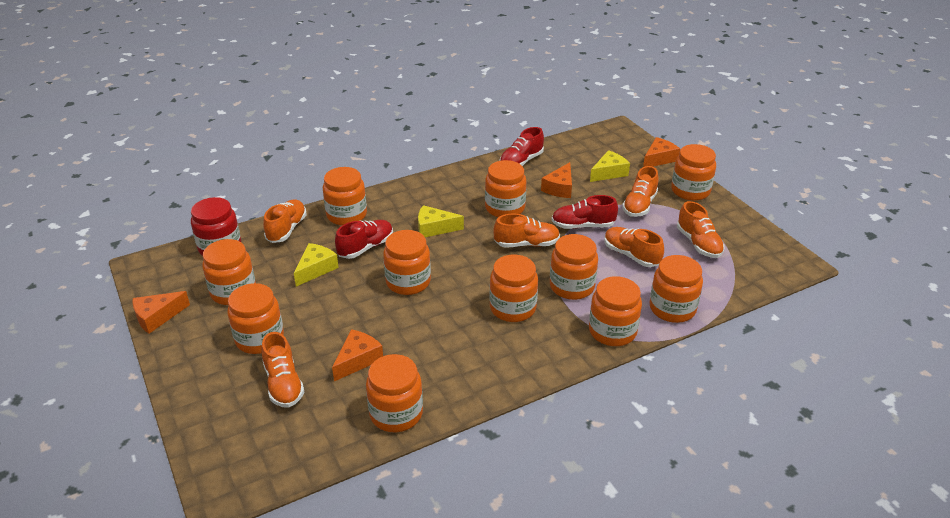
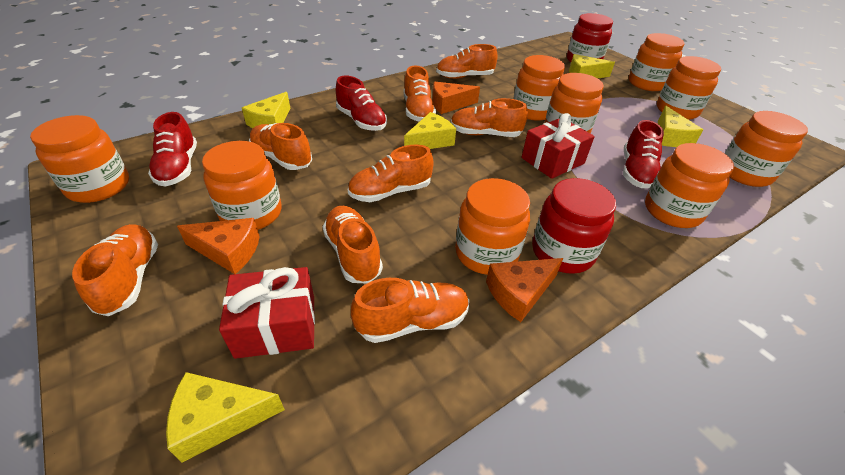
orange cheese: [133,291,190,334] [332,329,383,381] [541,162,572,198] [643,137,680,167] = 4 -> [177,218,260,274] [432,82,480,114] [486,258,563,322] = 3
orange jar: [202,239,256,305] [227,283,284,354] [323,167,367,225] [366,354,423,432] [383,230,431,295] [485,160,526,217] [490,254,538,322] [550,234,598,300] [589,276,642,346] [650,255,703,323] [671,144,716,201] = 11 -> [30,115,129,203] [202,141,282,230] [455,178,530,275] [513,55,565,121] [545,73,604,133] [629,33,684,91] [645,143,734,228] [657,56,721,120] [725,111,808,187] = 9
orange shoe: [261,332,304,408] [263,199,307,243] [493,214,560,248] [604,227,664,267] [622,166,659,217] [677,201,724,258] = 6 -> [72,224,158,316] [249,123,312,170] [322,206,383,283] [348,145,434,202] [351,278,469,343] [404,66,436,122] [436,44,498,79] [450,98,528,137] = 8
red gift: none = 0 -> [219,267,315,359] [521,113,595,179] = 2
red jar: [191,197,241,256] = 1 -> [532,178,616,274] [567,13,613,62] = 2
yellow cheese: [294,243,339,287] [418,205,464,237] [590,150,630,182] = 3 -> [166,372,285,463] [242,92,290,128] [404,112,456,149] [569,54,615,78] [658,106,703,147] = 5

